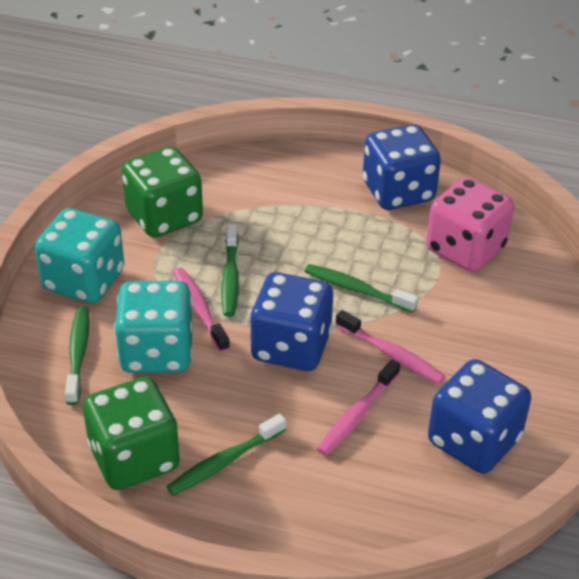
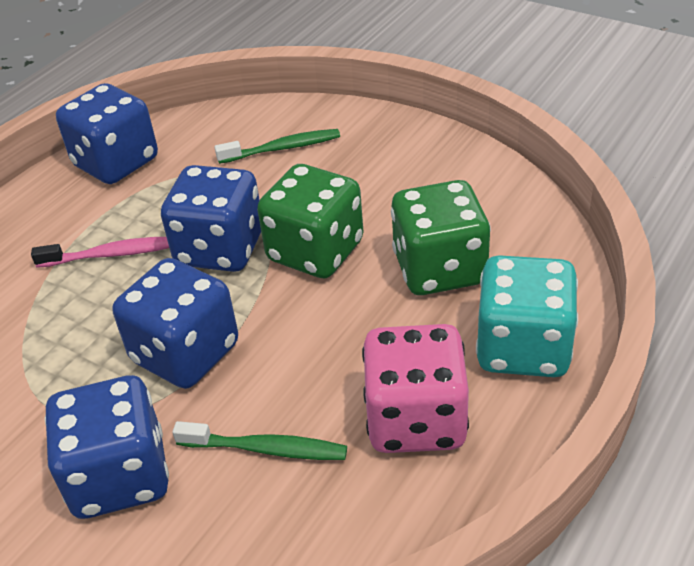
blue dice: [250,272,333,371] [363,124,441,210] [428,359,531,474] = 3 -> [45,375,169,519] [56,83,158,184] [112,258,238,389] [161,165,261,272] = 4
green toothbrush: [65,306,89,405] [166,414,286,495] [221,224,239,317] [305,264,418,313] = 4 -> [172,421,347,460] [214,129,340,164] = 2
pink toothbrush: [173,268,230,353] [317,359,400,456] [335,310,445,384] = 3 -> [31,237,169,268] = 1
turquoise dice: [35,208,124,304] [114,281,193,373] = 2 -> [476,255,578,377] = 1

